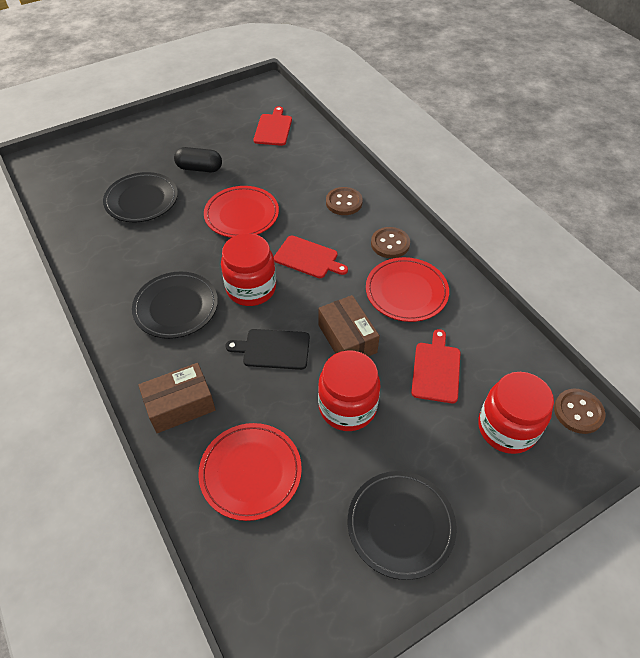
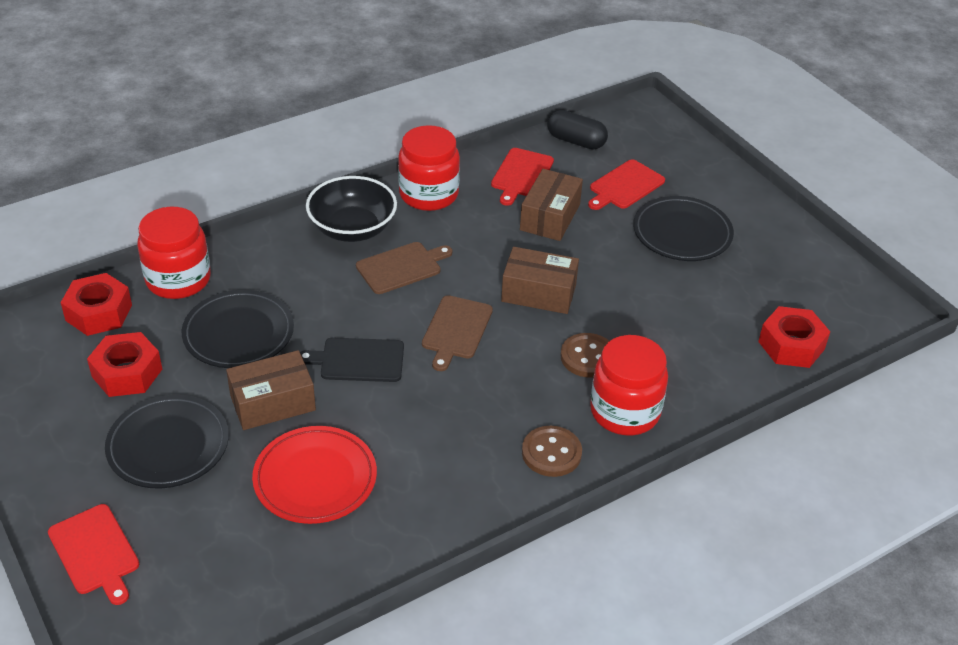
black bowl: none = 0 -> [306,176,397,242] = 1
brown box: [138,363,216,433] [319,295,380,357] = 2 -> [226,350,316,430] [501,247,579,314] [520,169,583,241] = 3
brown button: [326,187,363,215] [371,227,410,258] [554,389,605,434] = 3 -> [522,426,582,477] [561,333,609,378] = 2
brown cutting board: none = 0 -> [356,242,452,294] [422,295,493,371] = 2
red nut: none = 0 -> [61,273,132,336] [87,332,162,397] [758,306,830,368] = 3
red plate: [198,423,302,521] [204,186,279,238] [366,257,449,322] = 3 -> [252,426,377,524] = 1

